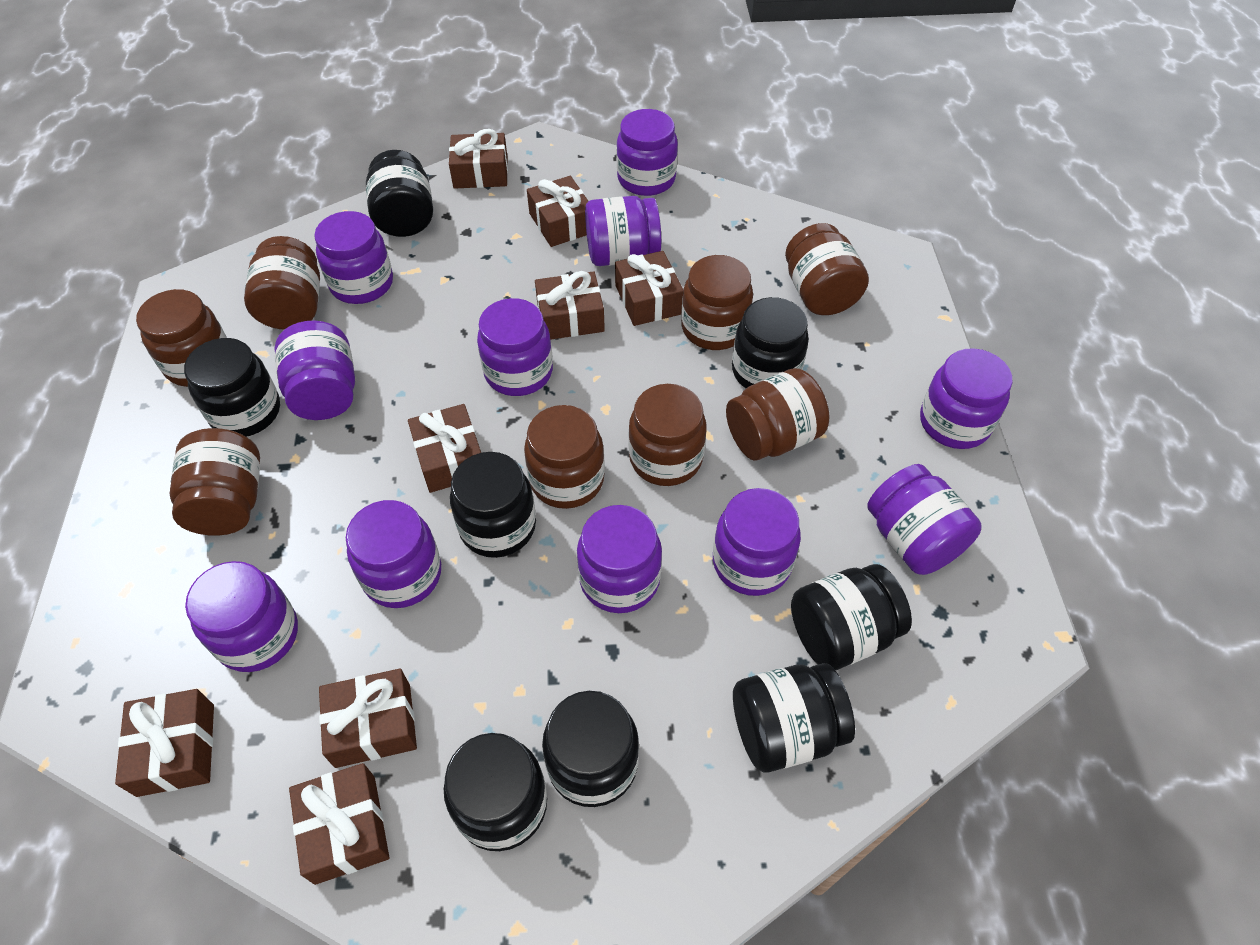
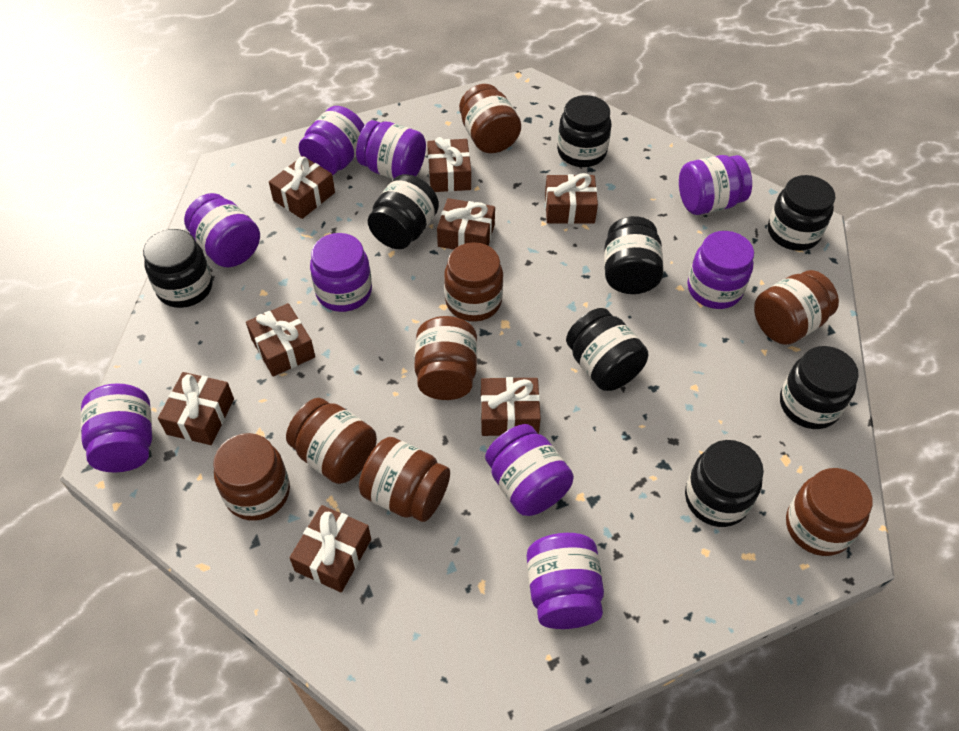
purple jar: [185,561,298,672] [274,321,355,420] [314,211,393,304] [346,500,441,608] [477,298,553,396] [577,505,662,613] [585,196,661,266] [617,109,678,196] [713,488,801,596] [867,464,981,575] [920,348,1013,449] = 11 -> [81,384,152,473] [184,193,260,267] [299,106,365,175] [310,233,372,312] [356,120,426,179] [485,424,574,516] [526,533,604,629] [679,155,752,215] [688,231,754,309] = 9

